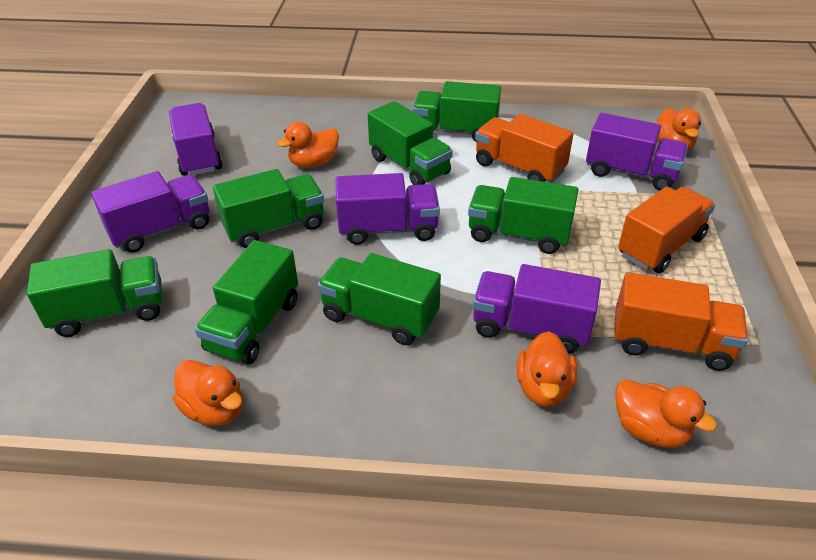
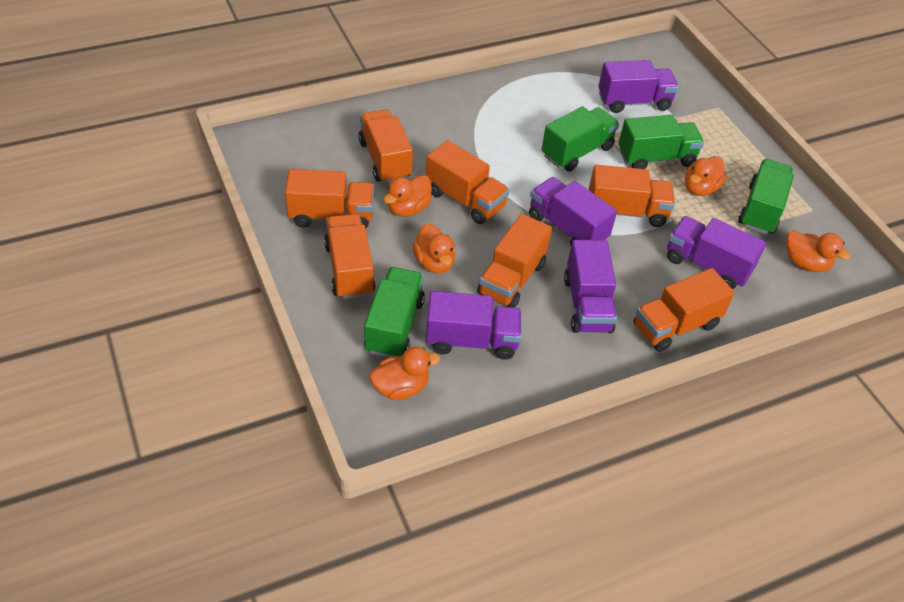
green truck: [27,249,162,337] [195,240,298,365] [213,169,324,248] [317,253,441,345] [368,101,453,185] [413,81,501,142] [468,177,578,254] = 7 -> [364,267,425,358] [541,106,619,171] [619,115,704,169] [738,159,794,234] = 4
orange truck: [475,114,574,183] [614,272,748,371] [618,186,715,273] = 3 -> [285,169,374,229] [324,214,375,299] [359,109,413,183] [426,140,510,224] [477,214,552,308] [588,165,675,227] [634,268,735,352] = 7

